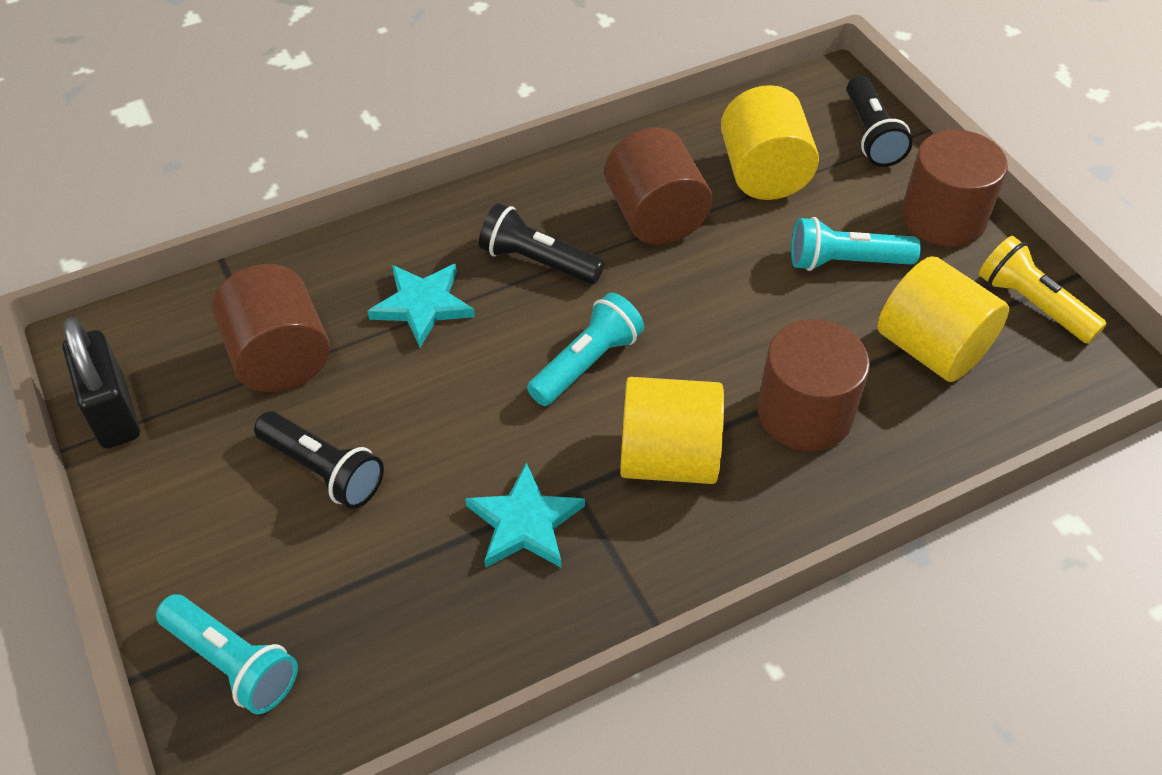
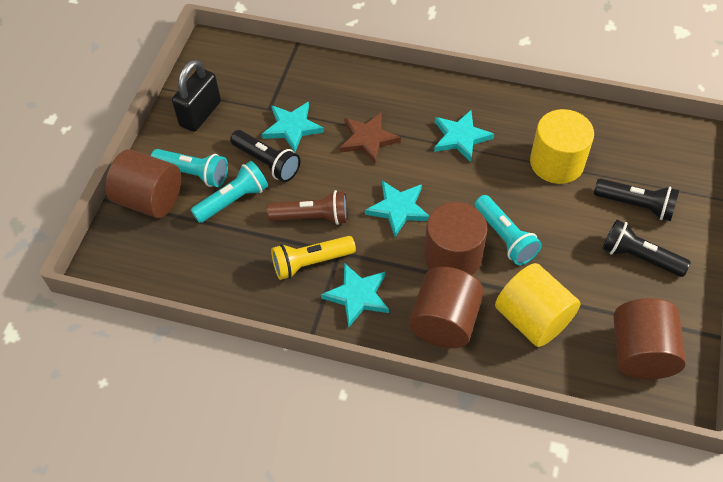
brown flashlight: none = 0 -> [267,190,348,225] = 1
brown star: none = 0 -> [340,113,401,164] = 1
turquoise star: [367,264,475,347] [465,463,585,568] = 2 -> [262,102,324,152] [321,263,389,328] [365,181,429,237] [434,110,494,162] = 4
yellow cylinder: [620,377,724,484] [721,85,819,200] [878,256,1009,382] = 3 -> [495,263,580,347] [530,109,594,184] = 2

